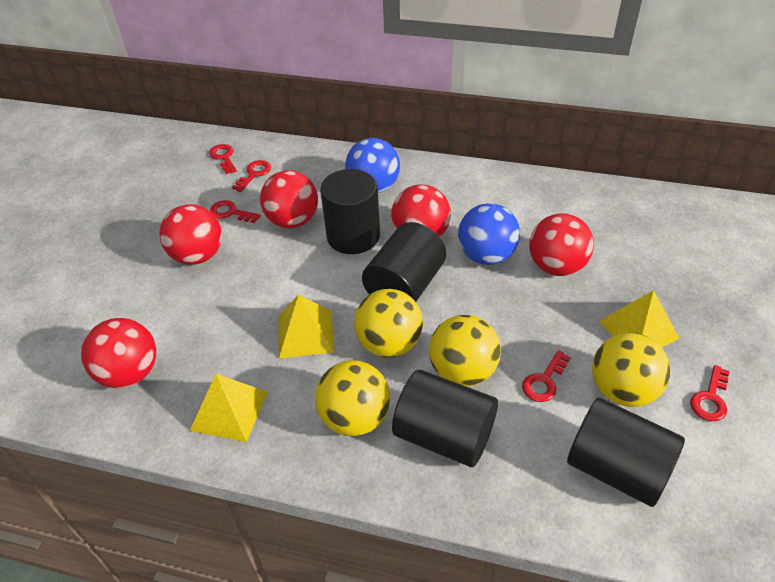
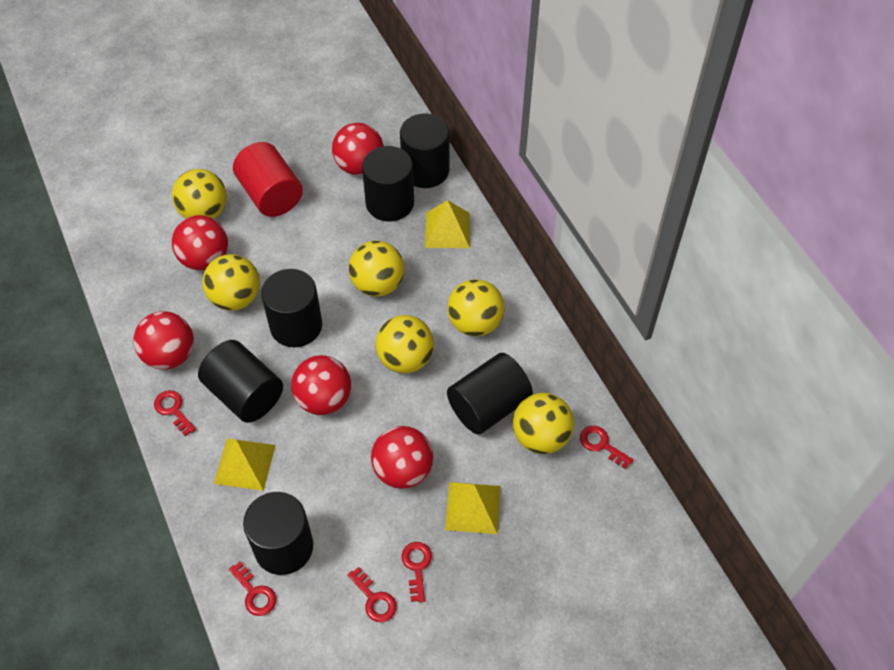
black cylinder: [320,169,380,254] [362,222,446,302] [392,370,498,467] [567,398,685,507] = 4 -> [198,340,283,423] [243,492,313,575] [261,269,322,347] [362,146,414,222] [400,114,449,188] [447,353,533,435] = 6
blue ball: [345,138,400,193] [458,203,520,265] = 2 -> none = 0
red cylinder: none = 0 -> [233,142,303,217] = 1
yellow ball: [315,360,390,436] [354,289,423,358] [429,315,501,386] [592,333,671,407] = 4 -> [172,169,227,219] [203,254,260,311] [348,241,404,297] [375,315,434,373] [447,279,504,336] [513,393,574,454] = 6

